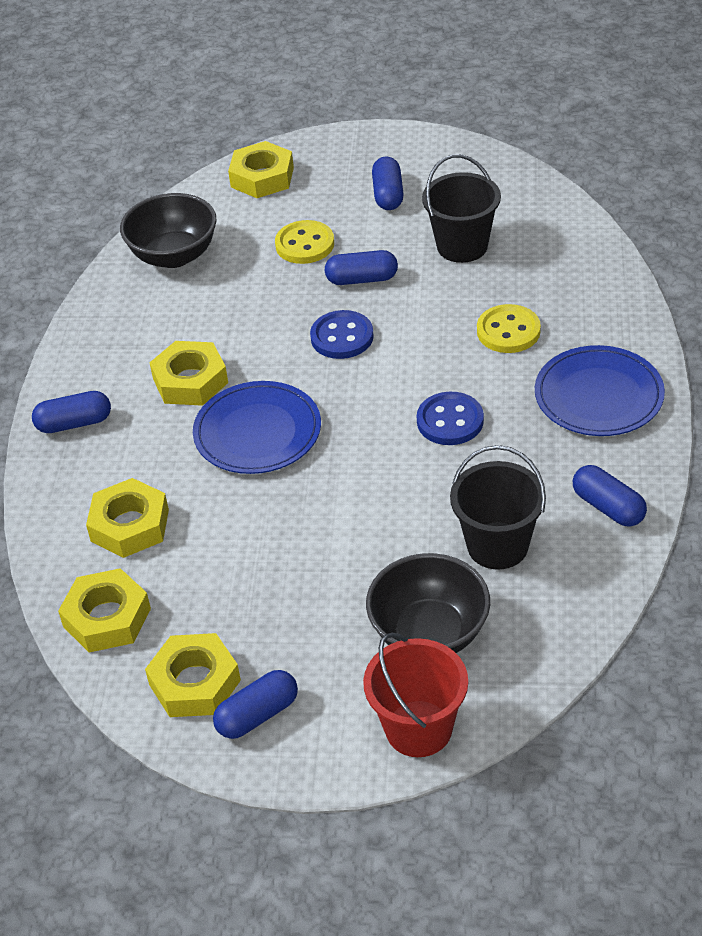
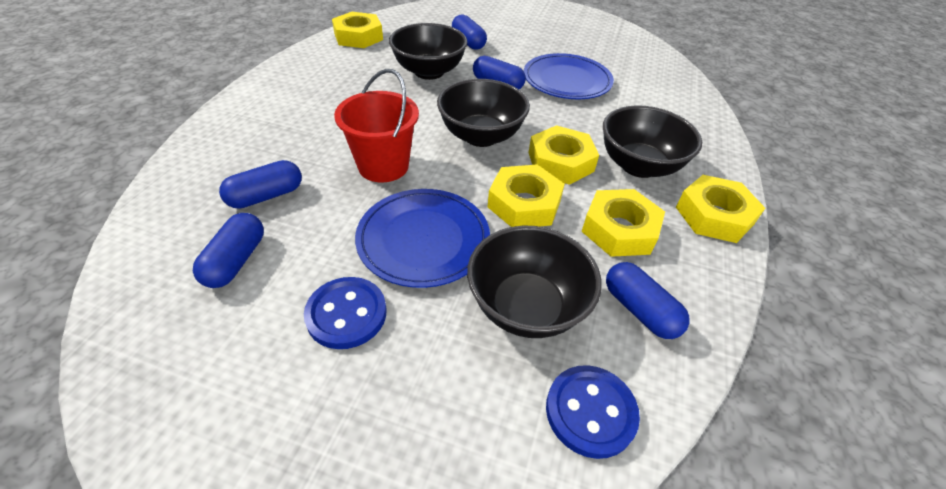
black bowl: [120,193,217,268] [366,553,490,653] = 2 -> [389,23,467,80] [437,79,530,147] [467,226,602,338] [603,105,702,178] = 4
black bucket: [422,154,501,263] [450,445,546,570] = 2 -> none = 0
yellow button: [275,220,334,264] [477,304,541,353] = 2 -> none = 0

